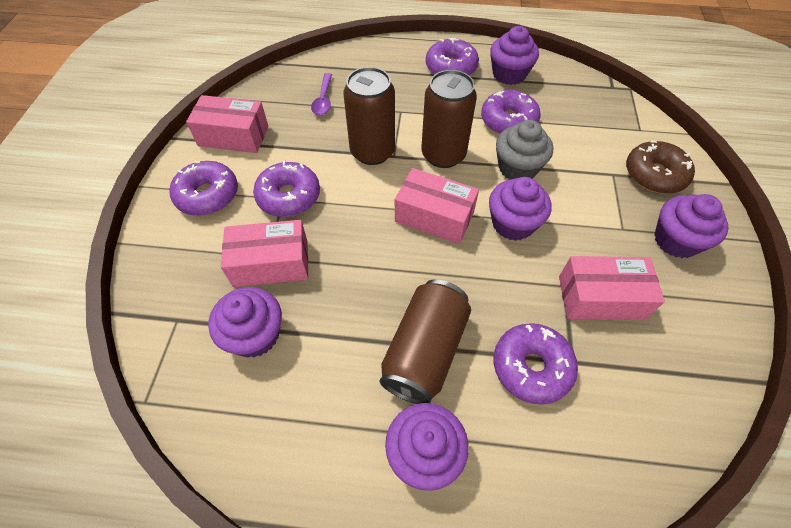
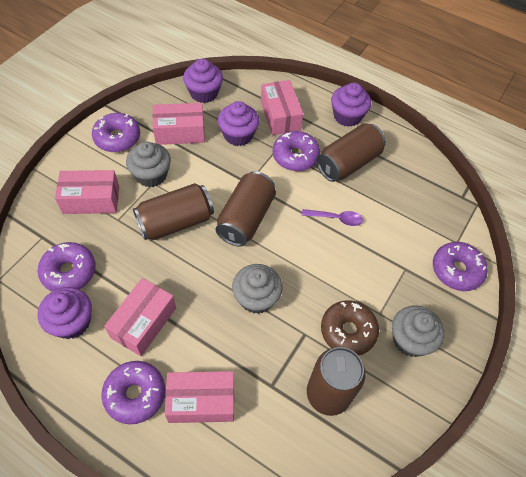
brown can: [344,67,395,165] [379,279,471,404] [421,70,477,168] = 3 -> [133,183,214,240] [216,171,276,247] [307,347,365,416] [317,123,386,182] = 4
grey cupcake: [496,120,553,180] = 1 -> [126,141,171,187] [232,264,283,314] [392,306,444,357] = 3
pink box: [186,95,268,153] [221,220,308,287] [395,168,479,244] [559,256,665,320] = 4 -> [55,170,119,214] [104,278,176,356] [152,103,205,145] [165,371,234,423] [261,80,303,135] = 5
purple cupcake: [208,287,282,358] [385,403,469,491] [489,177,551,241] [490,26,539,85] [654,194,728,258] = 5 -> [38,287,92,339] [183,59,223,103] [218,101,259,146] [331,83,371,127] = 4

